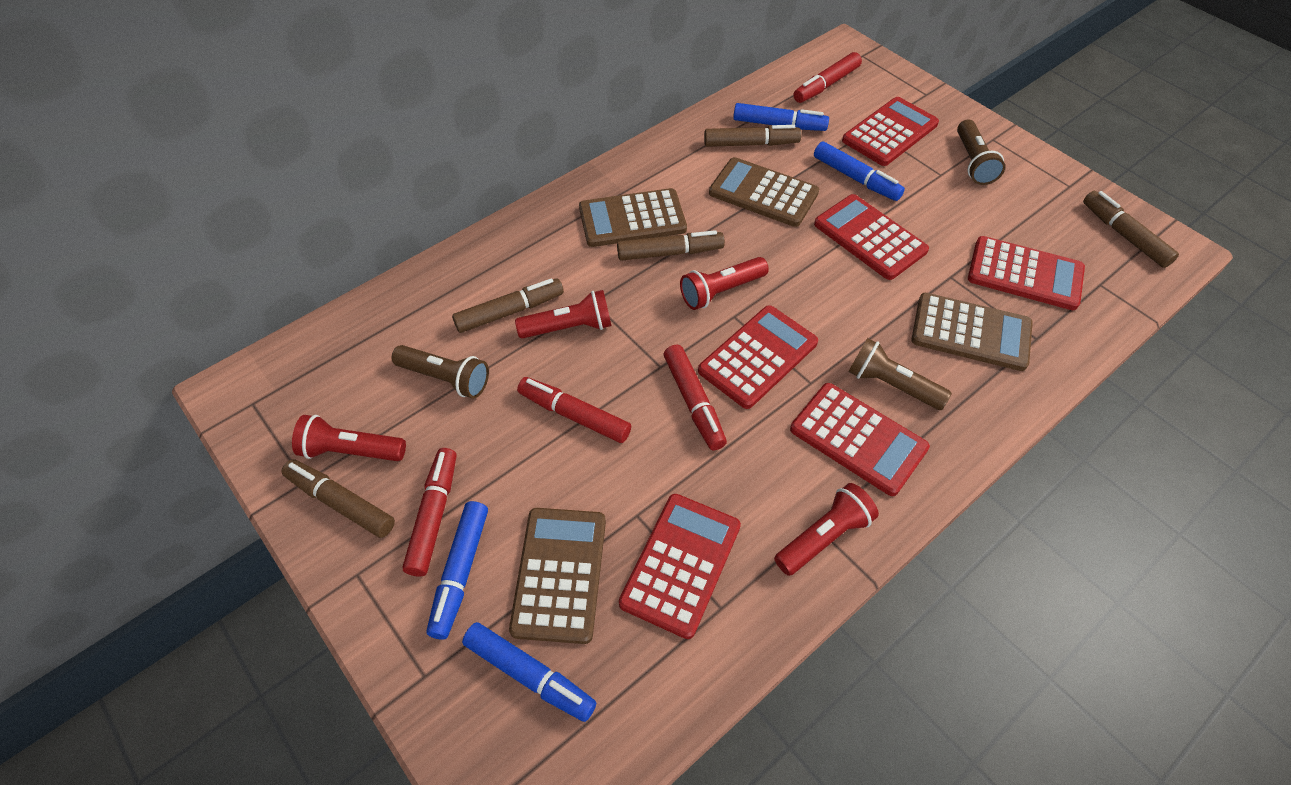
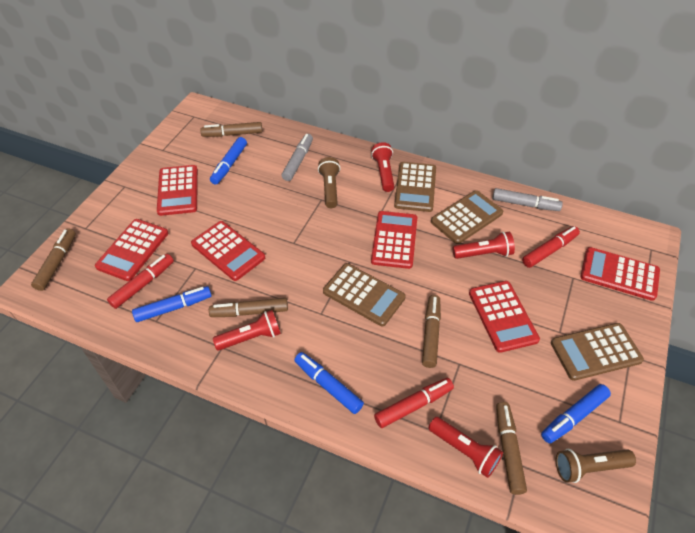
brown flashlight: [392,345,489,399] [848,338,952,410] [957,120,1005,185] = 3 -> [318,157,340,208] [556,449,636,483] = 2
grey marker: none = 0 -> [282,134,313,181] [492,188,563,211] = 2
red marker: [402,448,457,576] [517,377,631,443] [664,344,727,450] [793,52,862,103] = 4 -> [107,254,174,309] [374,378,454,428] [522,226,580,268] = 3

